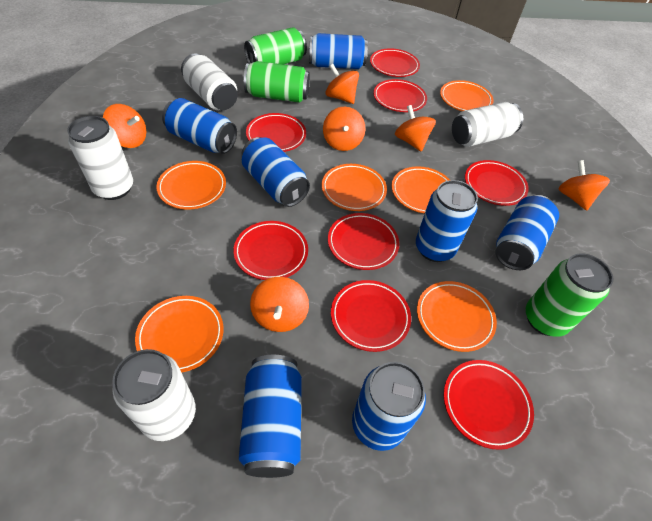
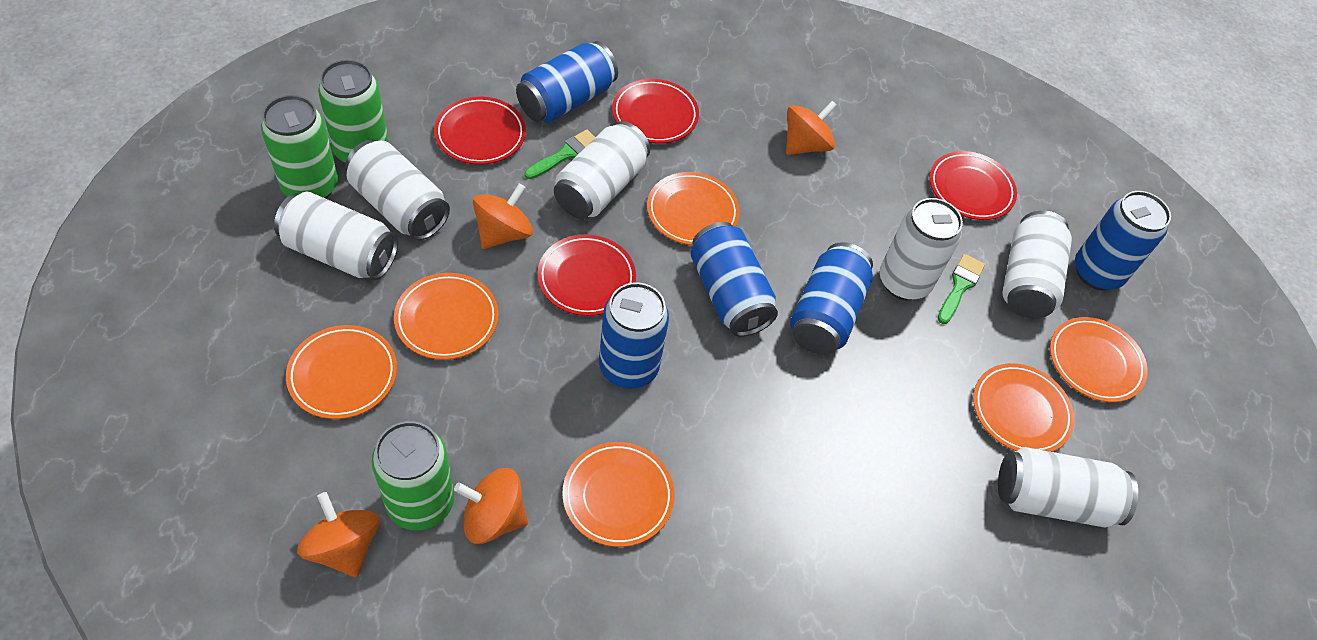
blue can: [162,98,237,154] [239,355,302,478] [241,137,310,207] [309,33,368,69] [352,362,426,451] [416,180,478,262] [495,195,559,270] = 7 -> [516,41,618,123] [599,282,669,389] [690,222,778,337] [790,242,873,355] [1075,191,1171,290] = 5
green brush: none = 0 -> [525,130,595,179] [938,254,985,324] = 2
orange spinning top: [103,104,146,148] [250,277,309,332] [323,107,365,151] [325,64,359,104] [395,105,436,152] [558,160,610,211] = 6 -> [297,492,379,577] [454,468,528,544] [473,183,533,249] [786,101,837,155] = 4
red plate: [233,221,308,280] [246,113,306,152] [328,213,399,270] [331,280,411,352] [370,48,420,77] [373,79,427,112] [444,360,534,450] [465,160,529,206] = 8 -> [434,97,526,165] [537,235,636,316] [612,79,699,143] [930,151,1017,220] = 4
white can: [67,116,133,200] [112,349,196,441] [181,53,238,110] [452,102,523,147] = 4 -> [274,192,398,280] [345,140,450,240] [554,121,650,219] [880,198,963,300] [998,447,1138,528] [1002,211,1072,318] = 6

